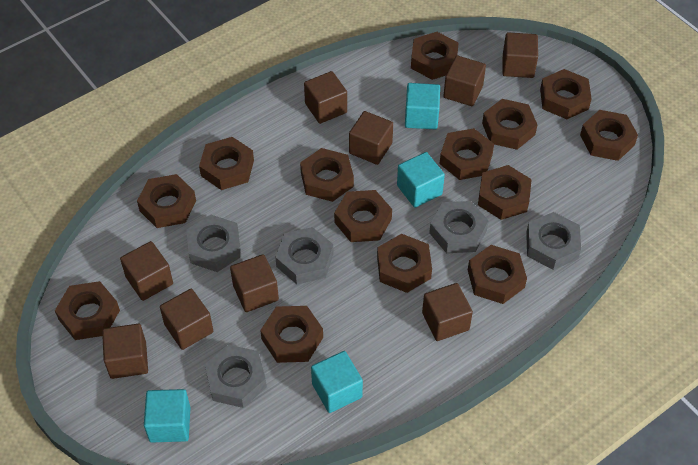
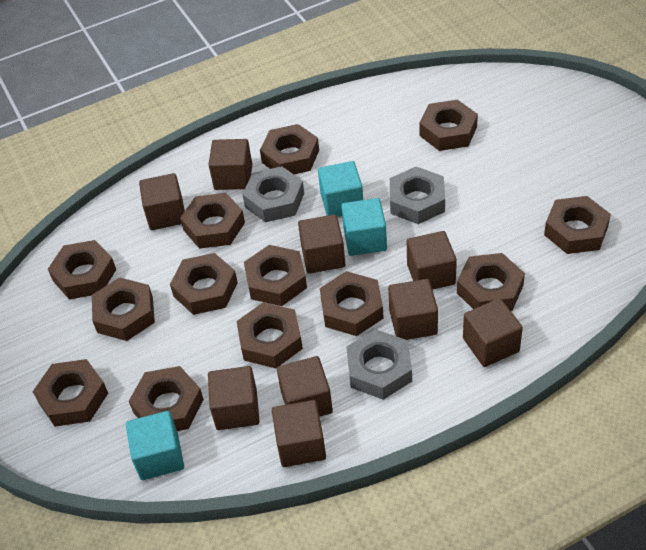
brown nut: [55,281,120,340] [137,174,196,228] [199,137,254,190] [260,306,323,363] [300,148,354,202] [334,190,392,242] [377,234,432,293] [411,32,458,80] [440,128,494,180] [468,245,527,304] [478,165,532,220] [482,99,537,150] [540,69,592,119] [580,110,638,161] = 14 -> [33,359,108,427] [48,240,116,300] [92,277,155,341] [129,366,204,431] [170,253,238,315] [180,193,245,249] [236,302,303,368] [244,245,307,306] [260,124,319,174] [320,271,384,336] [419,100,478,151] [457,253,525,311] [544,196,611,254] = 13
grey nut: [186,215,241,272] [204,344,267,408] [275,227,334,284] [429,201,489,253] [526,212,581,270] = 5 -> [242,166,304,222] [346,329,412,400] [390,166,445,224] = 3
turquoise cube: [144,389,190,443] [311,351,363,413] [397,152,445,208] [405,83,440,129] = 4 -> [126,411,184,480] [318,161,363,217] [341,198,387,256] = 3

